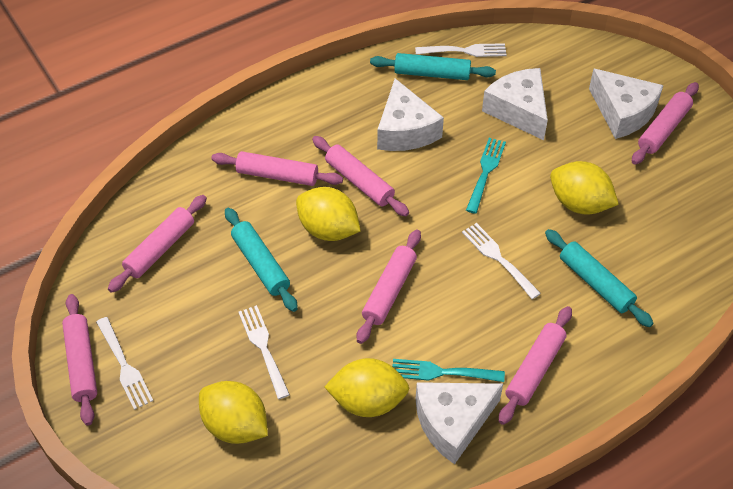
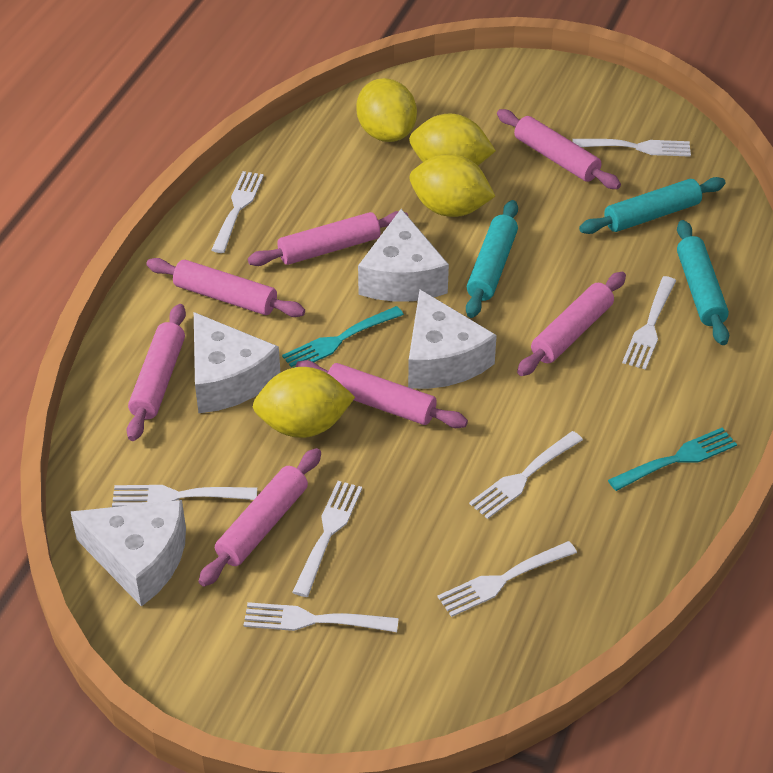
white fork: [96,317,153,410] [238,305,290,399] [415,43,507,57] [462,223,541,299] = 4 -> [112,485,257,507] [211,171,264,253] [244,602,399,632] [292,481,362,597] [438,541,577,617] [469,431,583,519] [572,139,691,157] [622,276,676,370] = 8

